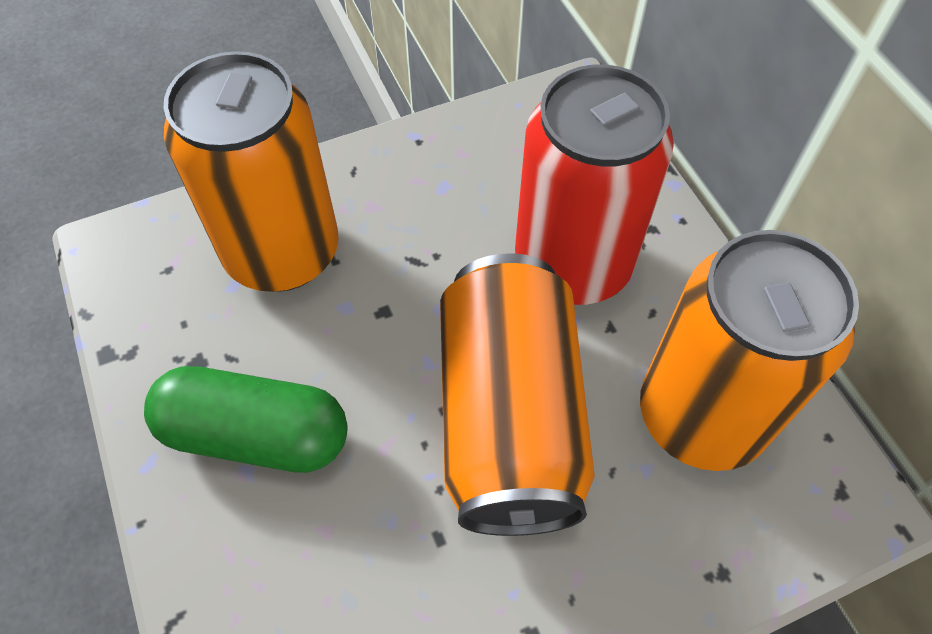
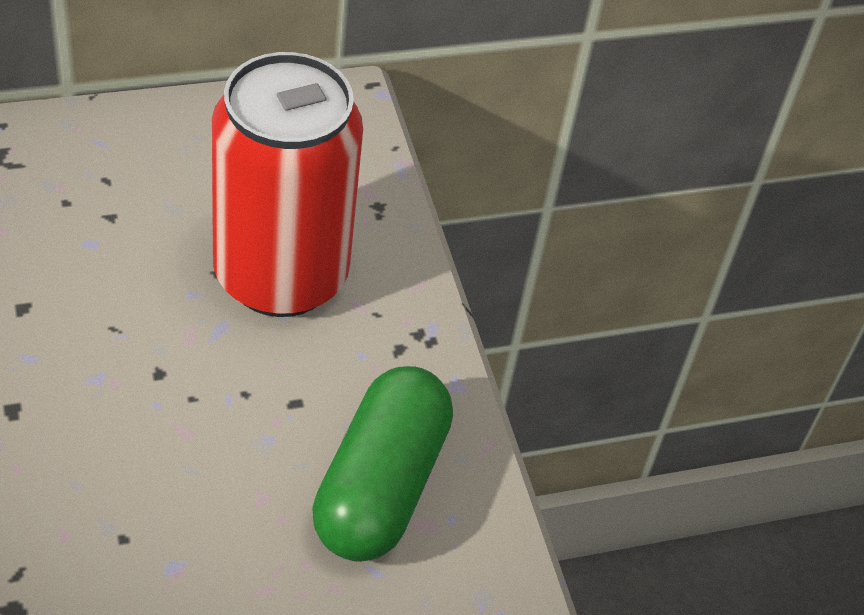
orange can: [164,51,339,292] [440,253,595,536] [640,230,859,471] = 3 -> none = 0

